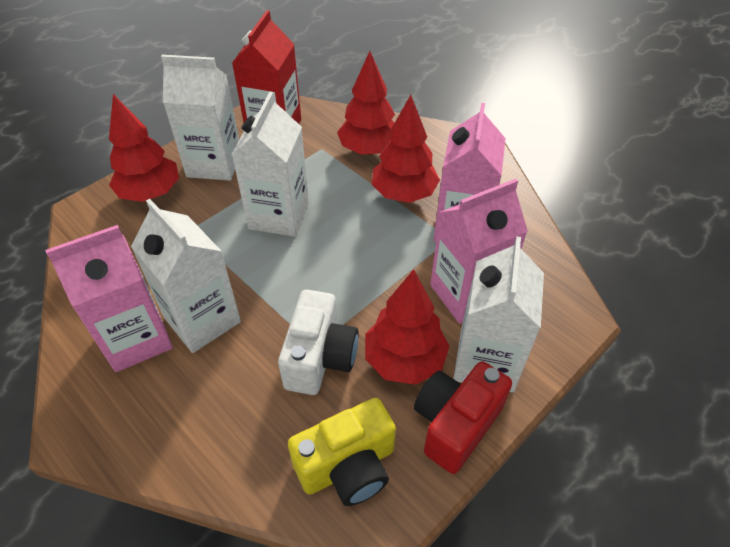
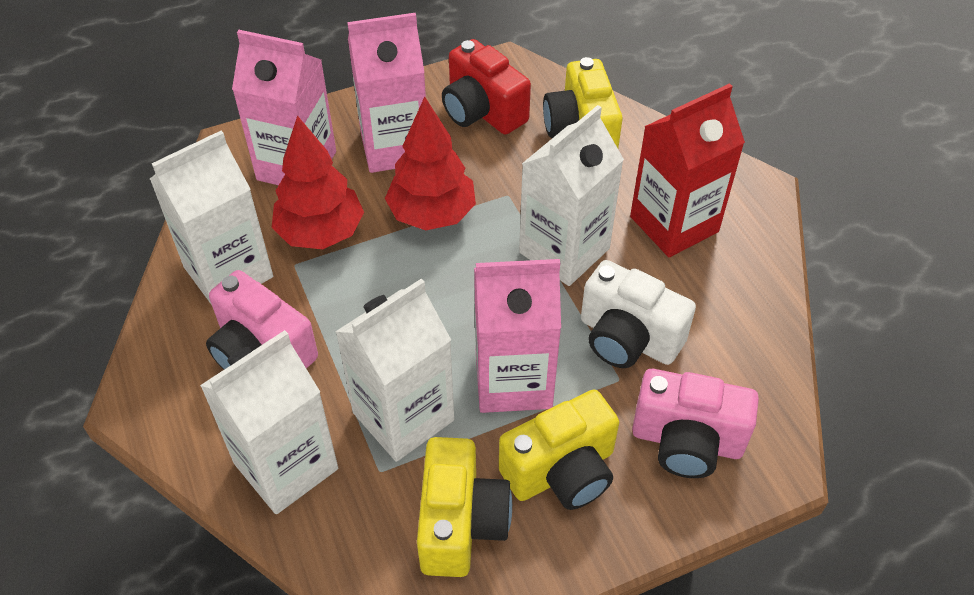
pink camera: none = 0 -> [206,270,318,370] [632,369,759,478] = 2
red tree: [109,94,179,202] [337,51,395,155] [365,269,449,385] [372,95,440,203] = 4 -> [272,115,364,249] [385,96,476,230] = 2
yellow camera: [288,398,396,506] = 1 -> [417,437,512,577] [499,390,619,510] [543,57,623,148] = 3

